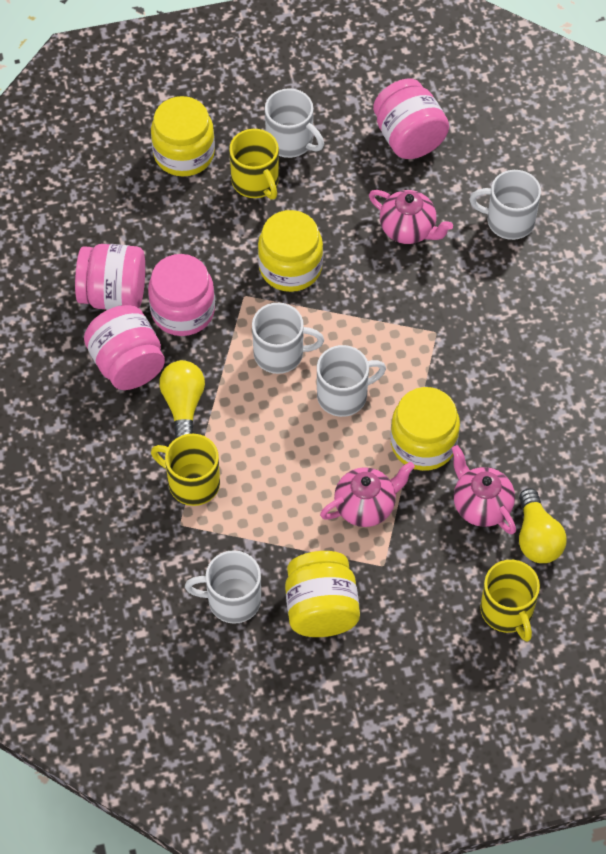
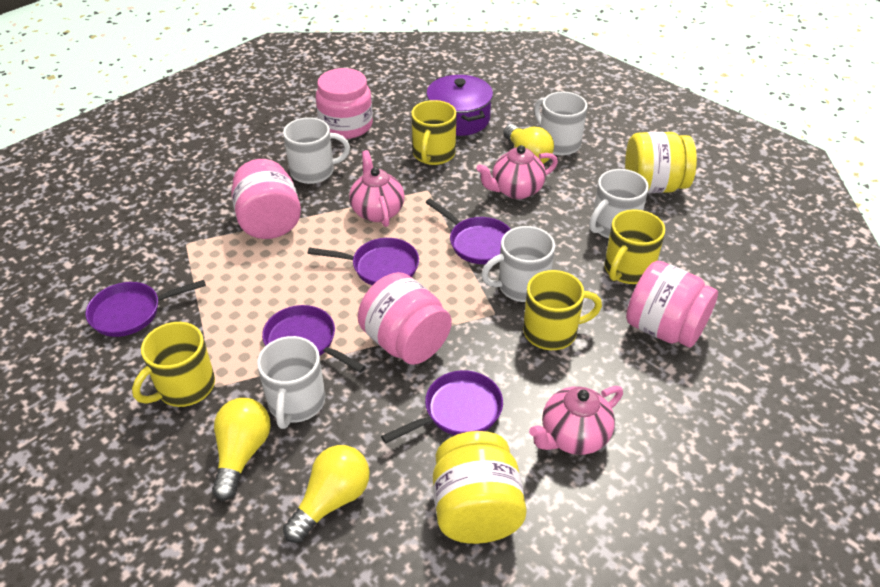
purple pan: none = 0 -> [86,280,206,337] [262,305,366,373] [308,238,419,285] [381,370,503,444] [425,198,511,264] = 5
purple pot: none = 0 -> [426,75,493,136] = 1
yellow jar: [151,96,215,177] [258,210,323,292] [285,551,360,637] [390,387,460,471] = 4 -> [433,431,527,544] [625,132,697,193] = 2
yellow light bulb: [159,360,205,439] [519,488,567,563] = 2 -> [212,398,271,501] [283,445,370,543] [504,124,554,164] = 3
yellow mug: [151,434,220,506] [229,129,279,200] [480,560,540,642] = 3 -> [132,322,215,407] [411,100,457,165] [523,270,602,350] [604,209,665,284] = 4

